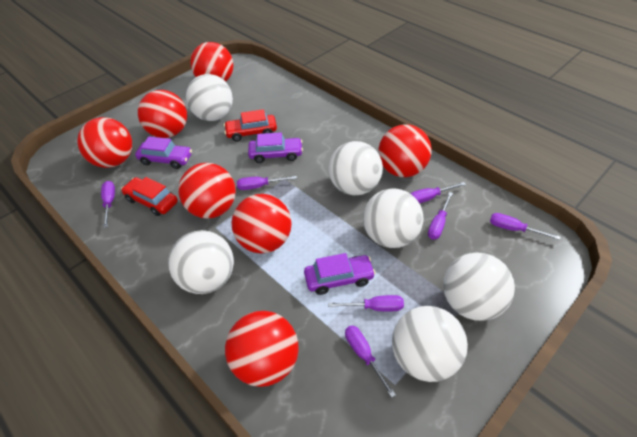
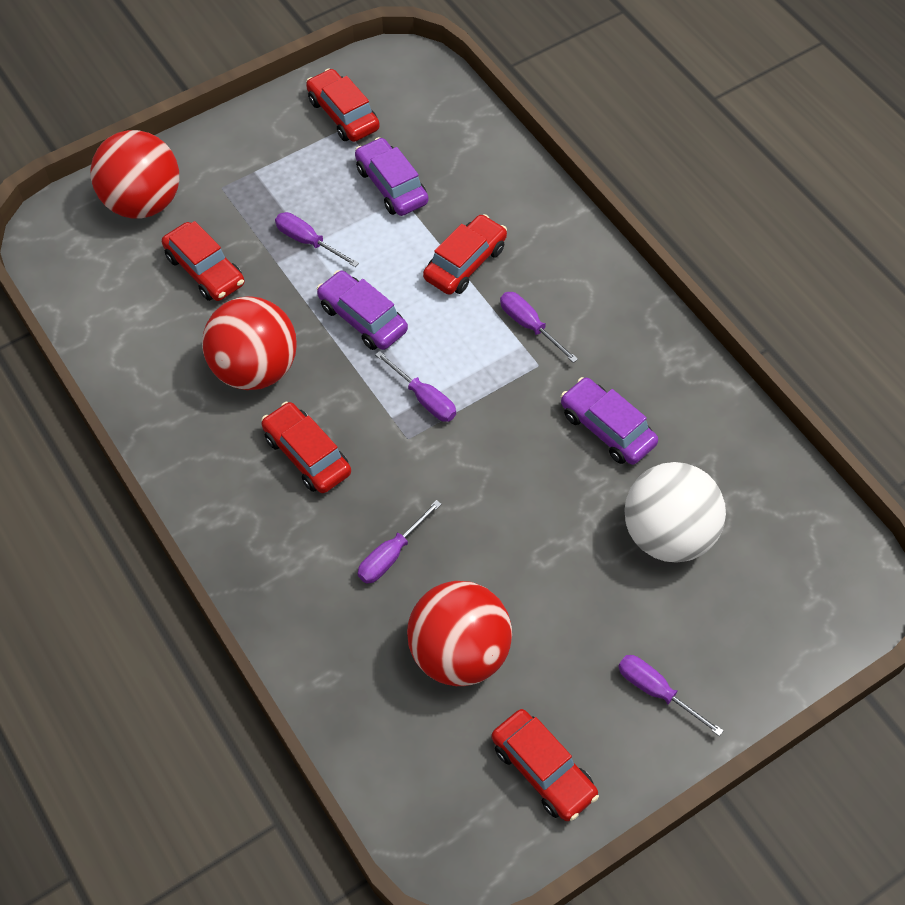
purple screwdriver: [101,181,115,228] [237,176,297,190] [328,295,404,311] [345,325,396,398] [410,182,466,203] [428,192,453,240] [490,213,560,240] = 7 -> [275,212,359,267] [358,500,442,584] [375,351,456,422] [500,292,578,363] [618,655,724,736] = 5
red ball: [77,117,132,168] [138,90,187,138] [178,163,236,219] [190,42,233,82] [225,311,299,387] [231,194,292,253] [378,124,432,177] = 7 -> [90,130,179,219] [202,297,297,390] [407,581,512,686] = 3
red car: [121,177,178,216] [224,109,277,141] = 2 -> [162,221,244,301] [261,402,351,493] [306,68,380,142] [423,214,507,295] [492,709,599,821] = 5
white ball: [168,230,234,294] [186,74,233,121] [329,141,383,196] [363,188,423,248] [392,306,468,382] [443,252,515,321] = 6 -> [624,462,726,562] = 1

